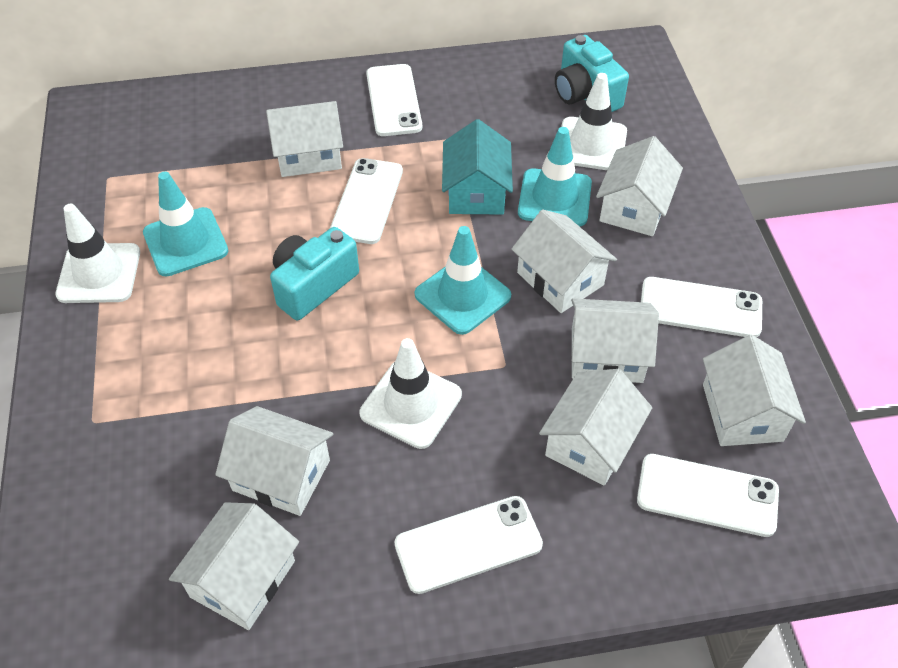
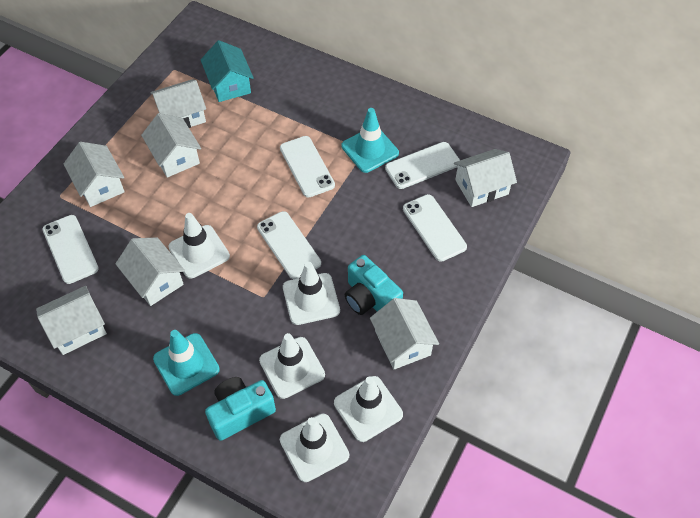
turquoise traffic cone: [143,172,228,277] [415,226,511,335] [518,127,592,227] = 3 -> [153,330,220,396] [342,108,399,173] = 2
white house: [169,502,299,630] [215,406,333,516] [266,101,343,177] [511,209,617,313] [539,369,652,486] [571,298,659,383] [596,136,683,236] [703,335,806,446] = 8 -> [36,286,107,355] [64,142,125,207] [115,238,185,306] [141,113,201,178] [150,79,206,128] [370,298,439,369] [454,149,517,207] = 7
white traffic cone: [55,203,140,303] [359,338,462,449] [561,73,627,170] = 3 -> [169,213,230,279] [259,333,325,399] [280,414,349,482] [283,262,340,325] [334,376,403,442] = 5

